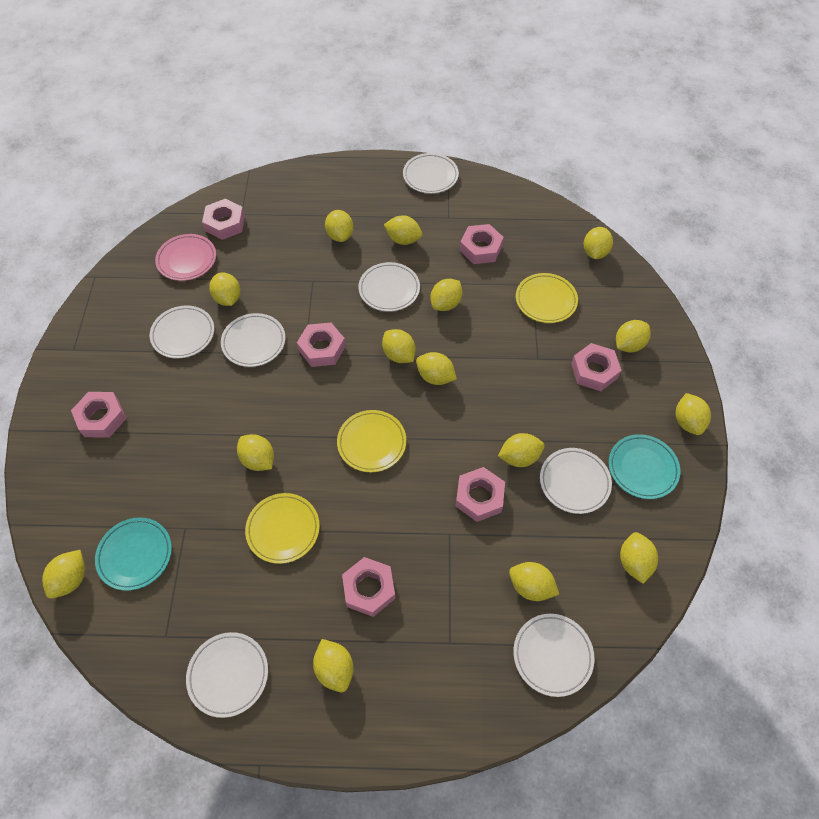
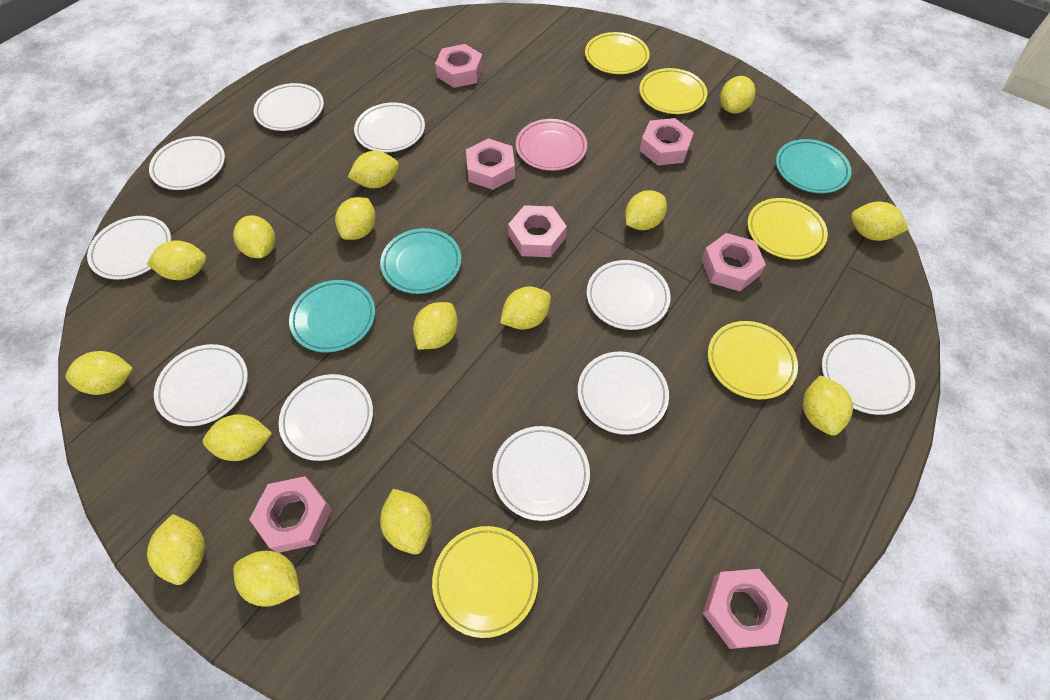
turquoise plate: [95,518,172,591] [609,434,680,499] = 2 -> [289,280,375,353] [380,228,461,294] [776,139,851,193] = 3
white plate: [150,305,214,359] [186,632,268,718] [221,313,285,367] [358,262,420,312] [403,153,459,194] [514,614,594,697] [540,448,612,514] = 7 -> [87,216,171,280] [149,136,225,190] [154,344,248,426] [254,83,324,131] [279,374,373,461] [354,102,425,152] [493,426,590,521] [578,351,669,435] [587,260,670,330] [822,334,915,415] = 10
yellow plate: [245,493,320,564] [337,410,406,473] [516,273,578,323] = 3 -> [432,526,538,638] [585,32,650,74] [639,68,707,114] [708,321,798,400] [747,198,828,260] = 5

